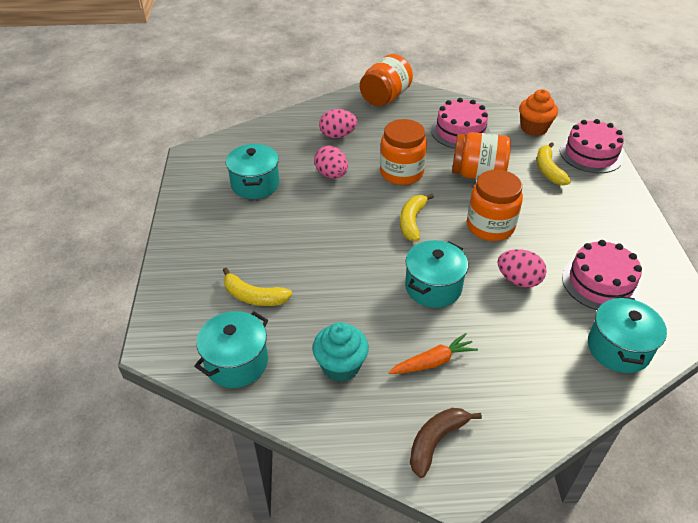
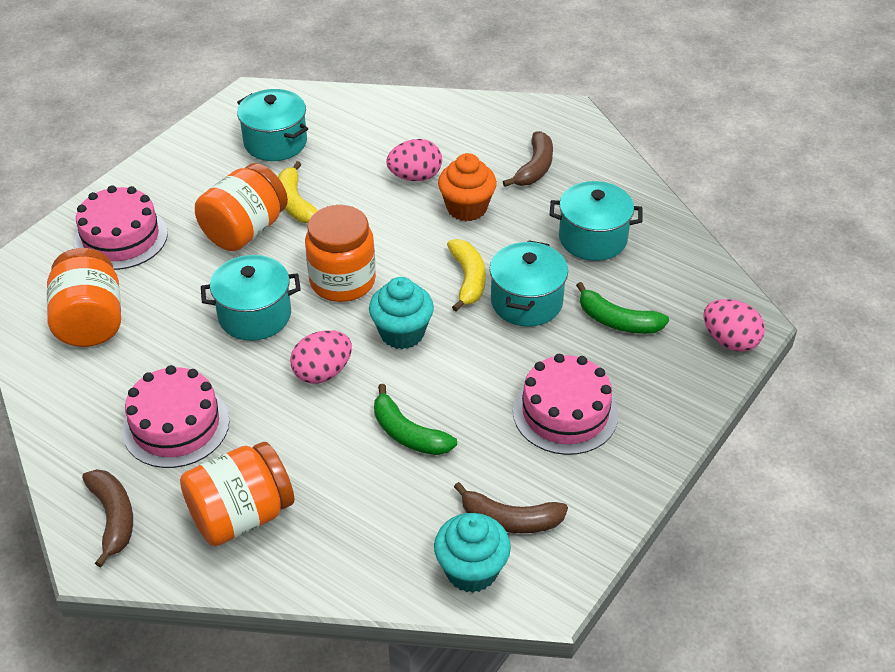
brown banana: [410,408,482,478] = 1 -> [82,469,133,567] [454,482,568,533] [503,131,553,187] = 3
green banana: none = 0 -> [374,384,457,455] [576,282,669,334] = 2
orange carrot: [388,333,478,374] = 1 -> none = 0
turquoise cupcake: [313,322,369,382] = 1 -> [369,277,434,349] [434,513,511,593] = 2
yellow banana: [223,268,292,306] [400,194,434,241] [537,142,571,185] = 3 -> [278,161,318,223] [447,239,486,312] = 2

